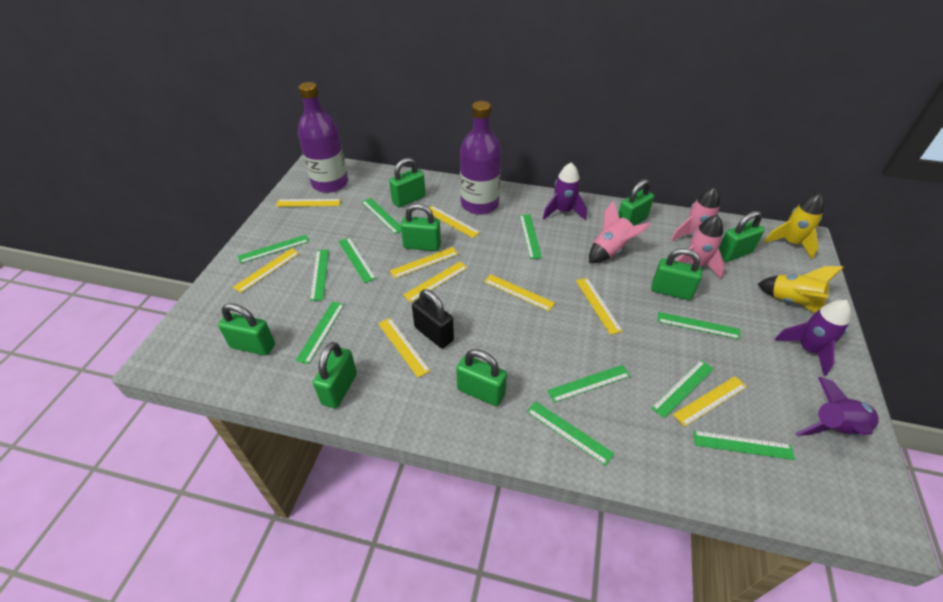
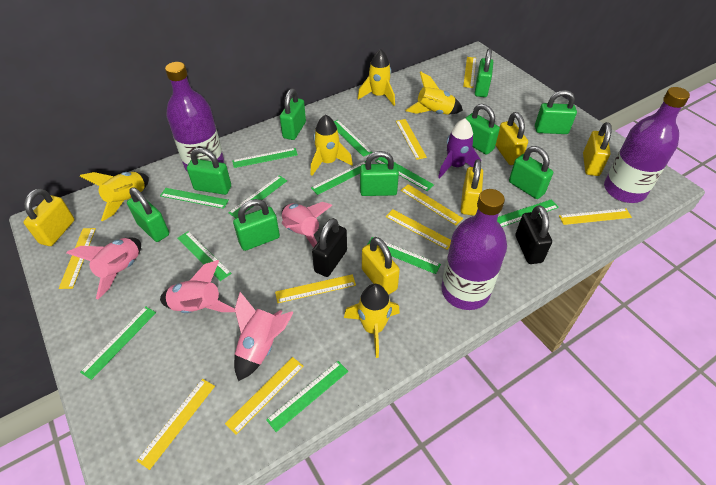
black padlock: [412,289,454,348] = 1 -> [312,218,347,277] [515,205,552,264] = 2
green padlock: [218,303,275,356] [313,342,357,408] [389,158,426,208] [401,204,441,251] [456,349,507,406] [618,179,654,226] [651,248,702,300] [719,211,764,262] = 8 -> [127,188,169,242] [187,148,231,195] [233,199,280,251] [280,89,306,140] [360,151,399,196] [465,104,500,155] [475,48,493,97] [509,146,553,199] [535,90,577,134] = 9
pink rocket: [589,201,651,263] [671,187,720,242] [676,215,725,279] = 3 -> [67,238,141,299] [160,260,235,313] [234,292,294,381] [282,202,333,248] = 4
purple bottle: [298,82,348,193] [460,101,502,215] = 2 -> [165,62,224,172] [441,189,507,310] [604,87,690,203] = 3
purple rocket: [543,162,587,220] [775,300,851,376] [795,377,880,436] = 3 -> [438,118,481,178] = 1
yellow padlock: none = 0 -> [23,188,75,246] [362,237,400,295] [461,159,483,216] [496,112,528,165] [583,122,612,176] = 5
yellow rocket: [758,266,844,313] [764,193,824,259] = 2 -> [80,172,149,221] [311,114,353,176] [344,284,400,358] [358,49,395,106] [405,71,463,115] = 5

